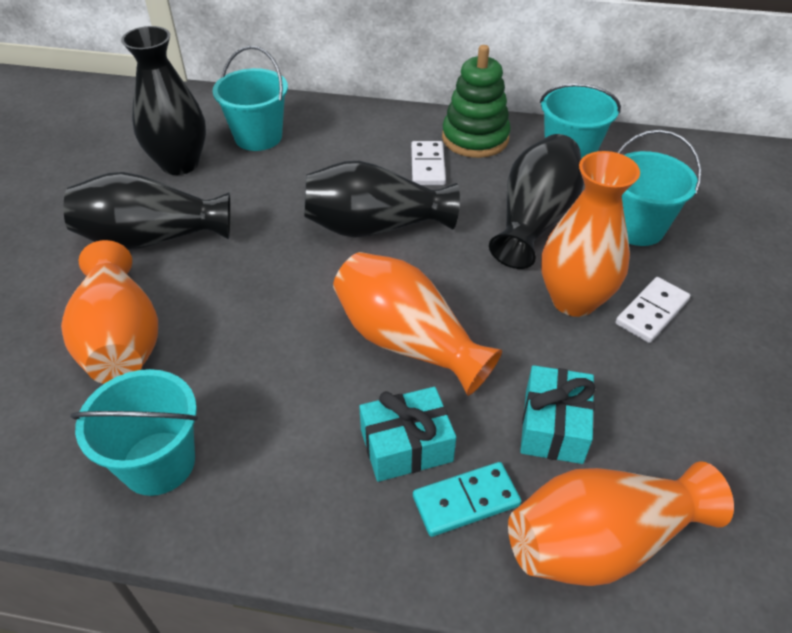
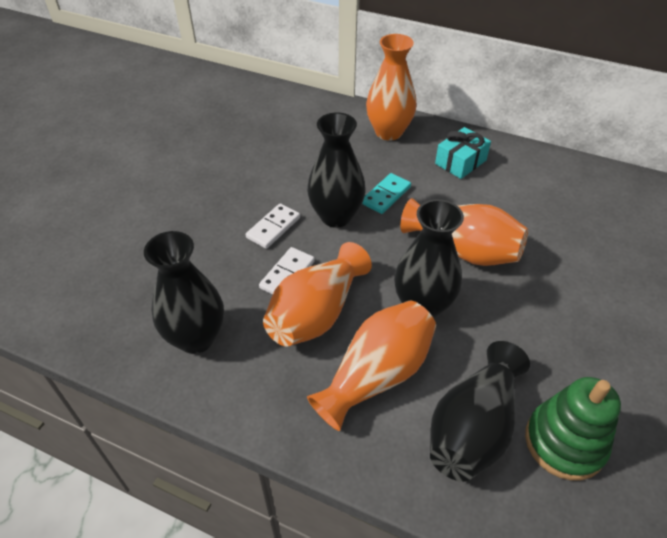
turquoise bucket: [70,369,198,496] [213,46,288,151] [540,83,621,158] [617,130,701,246] = 4 -> none = 0
turquoise gift: [359,387,456,482] [520,365,595,464] = 2 -> [435,127,491,179] = 1

